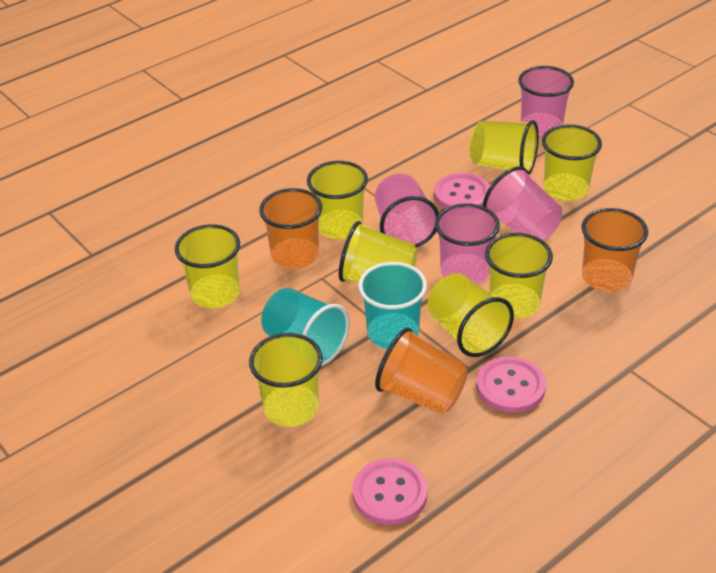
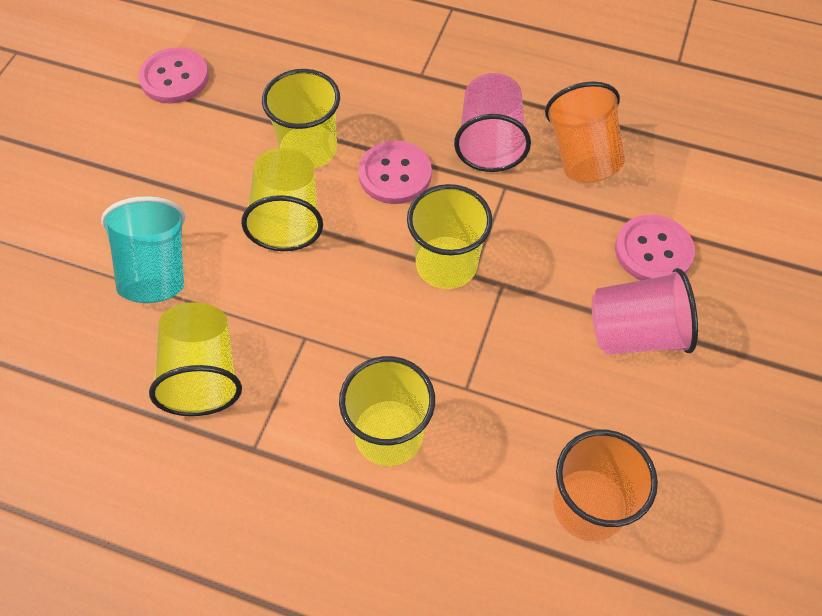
orange cup: [259,188,322,269] [375,328,468,415] [581,208,648,292] = 3 -> [545,81,625,183] [553,430,658,541] = 2
pink cup: [375,174,439,248] [435,203,500,284] [483,166,563,240] [518,66,574,137] = 4 -> [454,73,531,172] [591,268,698,355] = 2
turquoise cup: [261,288,349,367] [358,262,427,349] = 2 -> [101,196,185,303] = 1
yellow cup: [175,224,240,308] [249,333,323,427] [307,161,368,239] [339,221,417,282] [427,273,514,357] [469,120,539,175] [485,233,553,319] [542,125,602,201] = 8 -> [149,303,242,416] [241,148,323,251] [262,69,340,168] [339,356,435,466] [407,184,493,289] = 5

